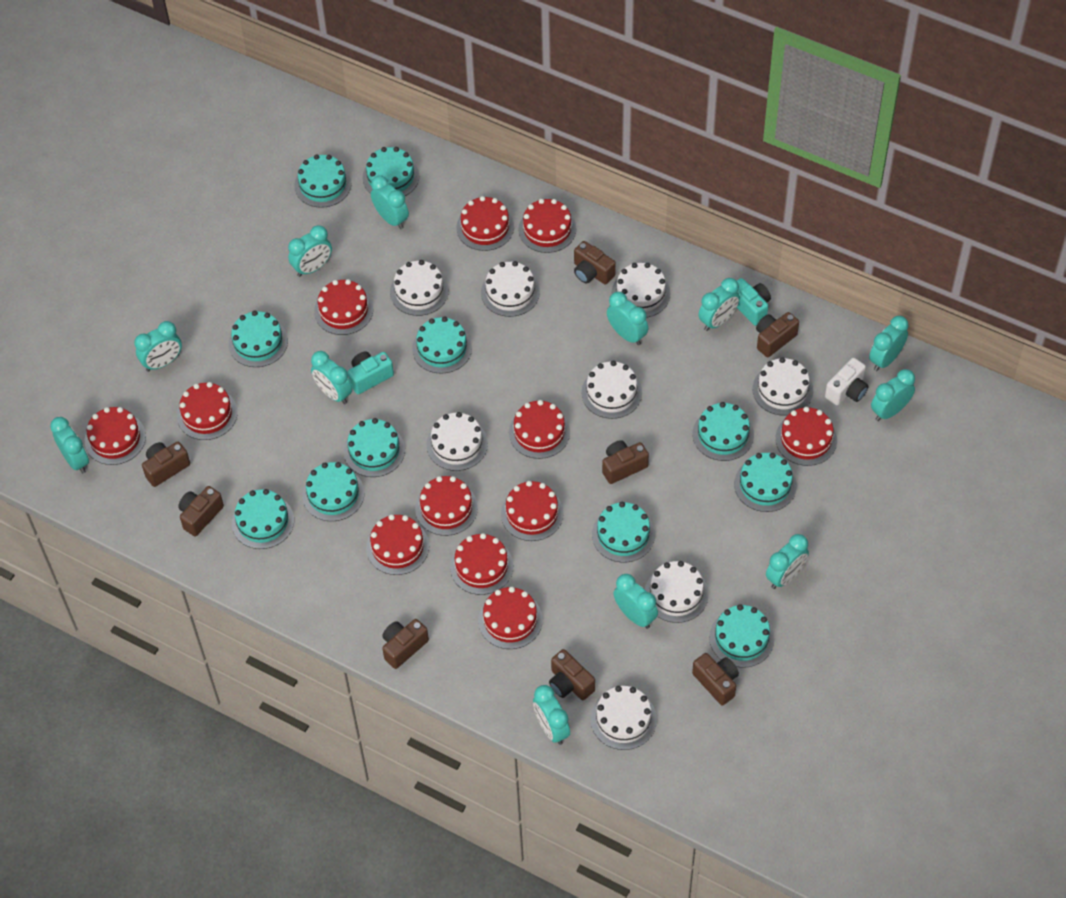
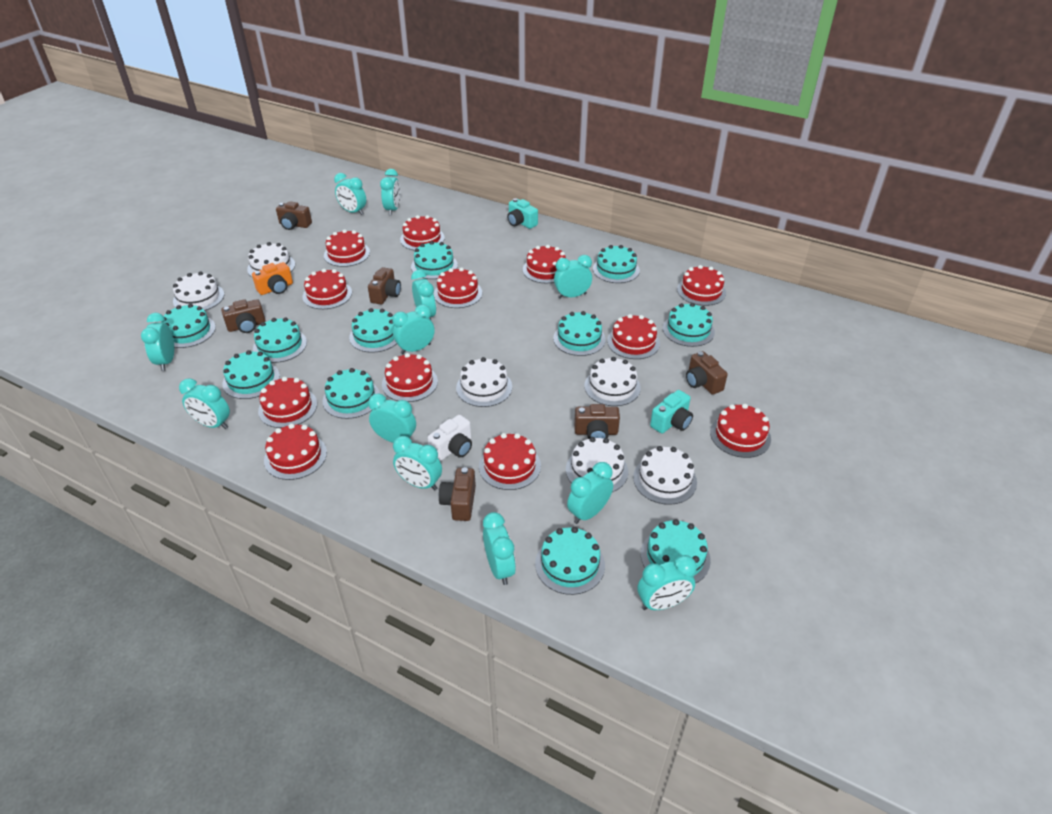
brown camera: [142,442,190,487] [178,486,224,536] [382,619,429,669] [549,649,595,700] [574,241,616,284] [602,440,649,484] [692,653,739,705] [756,312,799,357] = 8 -> [221,299,266,333] [276,201,312,230] [368,267,401,304] [439,467,476,521] [574,404,620,439] [686,351,728,395] = 6
orange camera: none = 0 -> [252,262,293,295] = 1
white cake: [390,260,449,316] [426,412,488,471] [481,261,540,317] [581,361,642,419] [591,686,657,750] [611,263,670,317] [645,561,709,623] [752,357,813,415] = 8 -> [173,272,224,311] [247,242,295,278] [456,357,512,407] [566,437,628,492] [584,357,641,406] [633,446,697,505] = 6

